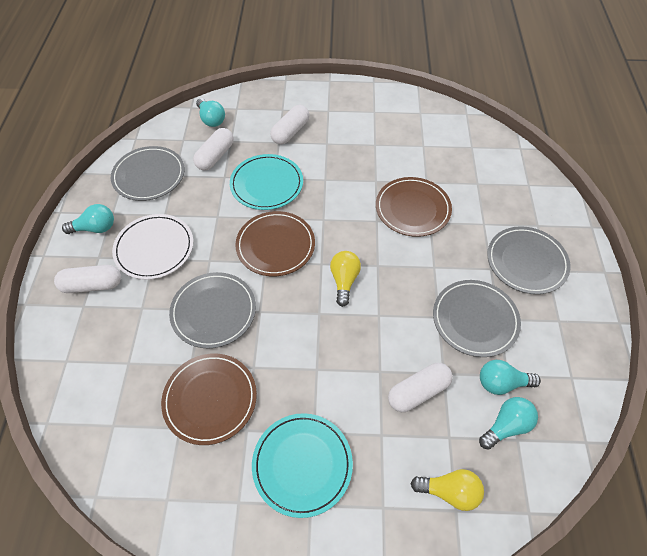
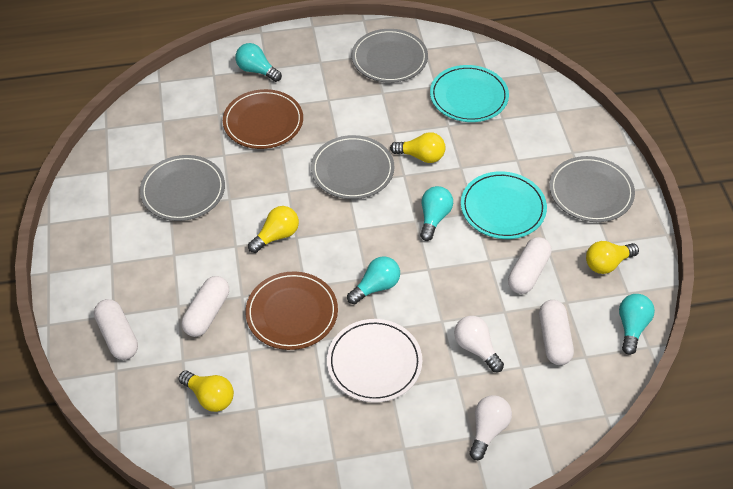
brown plate: [161,354,257,445] [235,211,315,276] [376,177,452,237] = 3 -> [223,89,303,149] [245,271,338,350] = 2
white light bulb: none = 0 -> [454,316,504,372] [469,395,512,460] = 2
yellow light bulb: [330,251,361,307] [411,469,484,511] = 2 -> [179,371,234,412] [248,206,299,253] [390,132,445,163] [586,241,639,274] = 4

